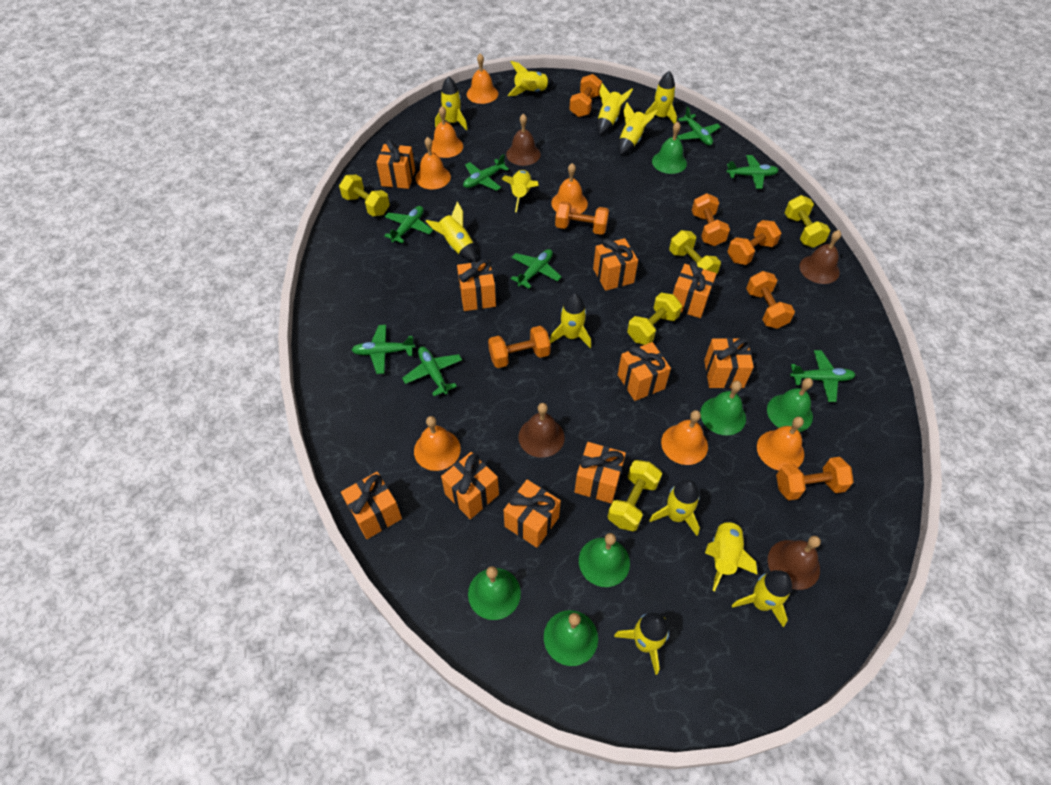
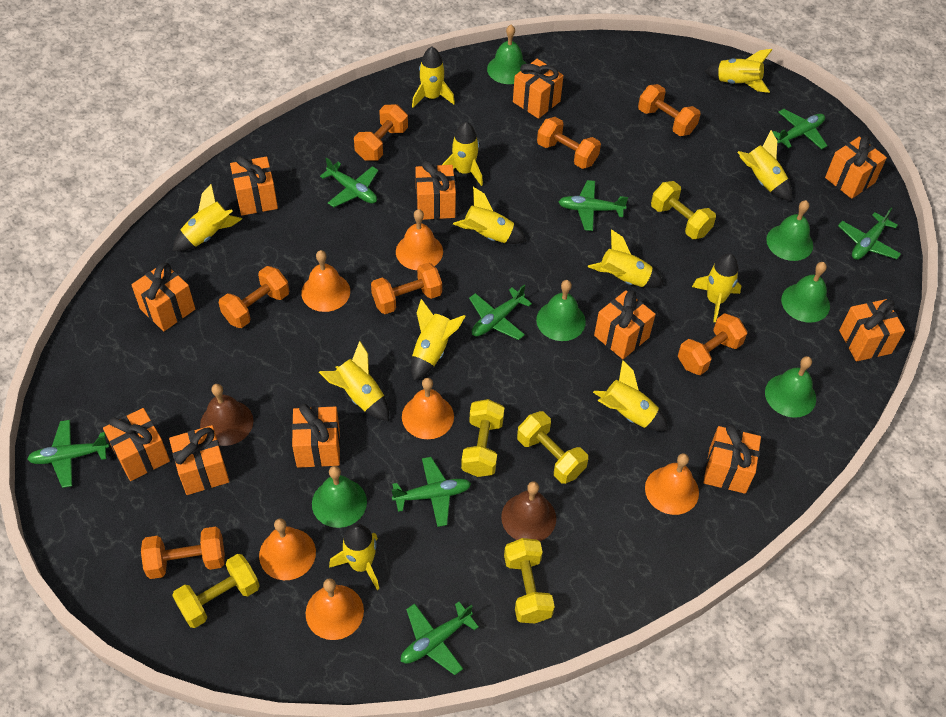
brown bell: [506,114,541,166] [518,403,565,458] [768,536,821,590] [800,230,841,284] = 4 -> [200,384,254,446] [501,481,556,541] = 2
orange bell: [414,416,461,471] [415,137,451,189] [431,106,463,158] [467,53,498,104] [551,163,588,214] [661,410,708,465] [757,417,804,471] = 7 -> [259,518,316,580] [301,250,350,312] [306,578,364,640] [396,209,443,270] [402,378,454,439] [645,453,699,515] = 6
orange gift: [341,472,402,539] [376,139,415,189] [441,452,499,519] [457,259,496,311] [504,480,561,548] [575,442,626,504] [593,238,638,291] [618,342,671,401] [673,261,716,318] [704,338,754,389] = 10 -> [103,408,170,481] [131,262,195,331] [169,425,229,495] [230,156,278,216] [292,404,340,468] [415,161,456,220] [513,59,564,119] [594,290,656,359] [703,425,761,494] [825,135,887,199] [839,299,905,361] = 11

